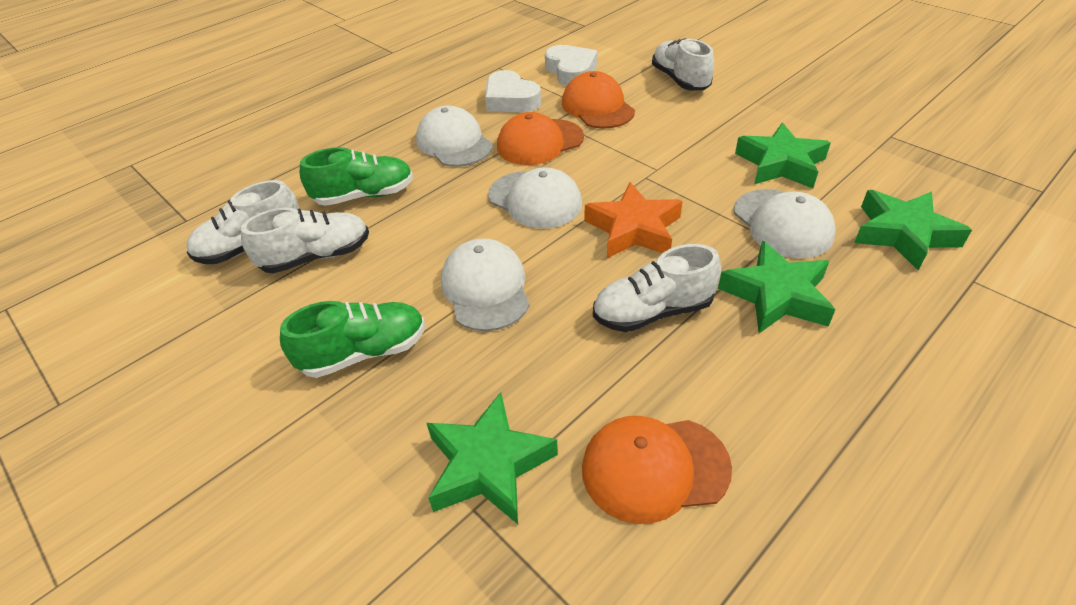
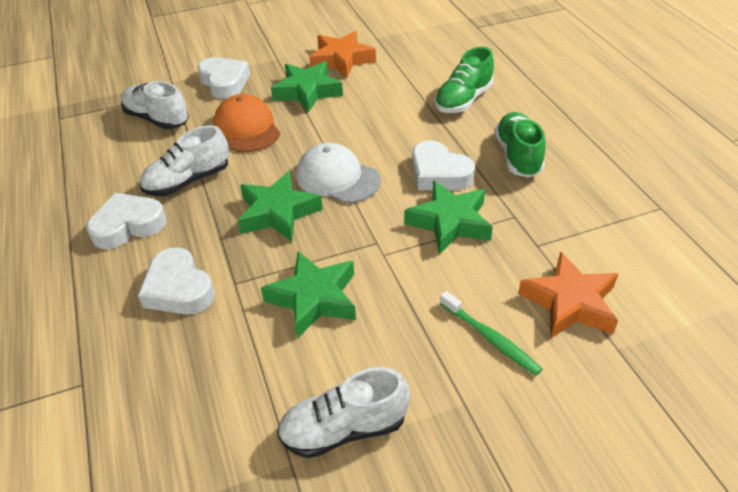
green toothbrush: none = 0 -> [440,291,542,376] = 1
orange cap: [497,112,584,165] [562,71,635,129] [582,416,732,524] = 3 -> [213,94,280,152] = 1
orange star: [585,182,683,258] = 1 -> [309,31,376,78] [518,252,618,338] = 2
white cap: [416,106,493,167] [441,238,530,331] [488,167,582,228] [734,189,836,258] = 4 -> [296,143,381,203] = 1
white heart: [485,70,541,112] [545,45,598,86] = 2 -> [87,193,166,249] [138,247,215,315] [197,57,250,99] [412,140,475,190] = 4
white shoe: [187,180,299,264] [241,208,369,273] [593,244,721,332] [652,38,714,91] = 4 -> [121,81,189,129] [140,125,229,196] [277,367,410,458] = 3

